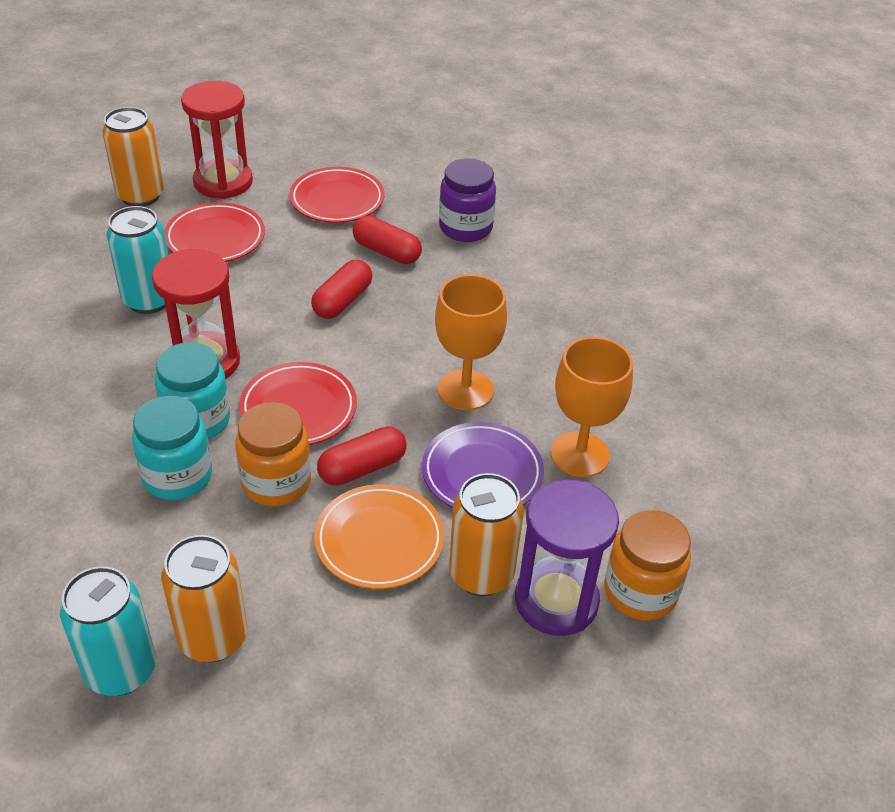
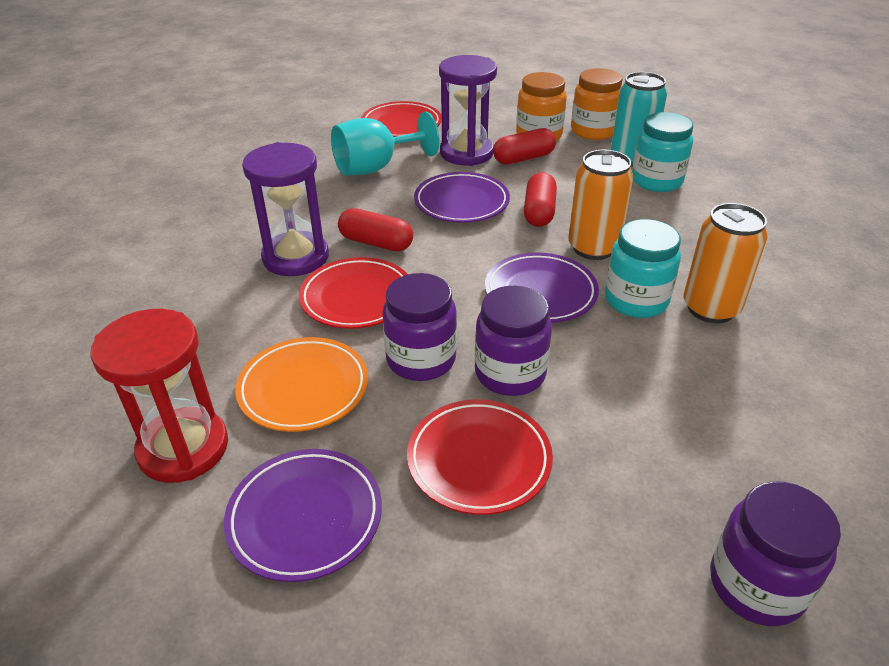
orange can: [102,107,164,207] [161,535,247,662] [449,473,524,596] = 3 -> [568,150,634,260] [684,203,767,323] = 2
orange goblet: [435,274,507,410] [551,337,633,477] = 2 -> none = 0
purple hourglass: [515,480,619,636] = 1 -> [242,142,329,276] [439,55,497,166] = 2
purple jar: [439,158,496,242] = 1 -> [382,273,457,381] [475,286,552,396] [710,481,841,626] = 3
purple plate: [422,422,544,508] = 1 -> [224,449,382,582] [414,172,510,223] [485,252,599,323] = 3
red hourglass: [152,249,240,379] [181,81,253,199] = 2 -> [90,309,228,483] = 1
turquoise can: [60,566,156,696] [107,206,168,314] = 2 -> [611,72,667,167] = 1
turquoise goblet: none = 0 -> [331,112,440,176] = 1

